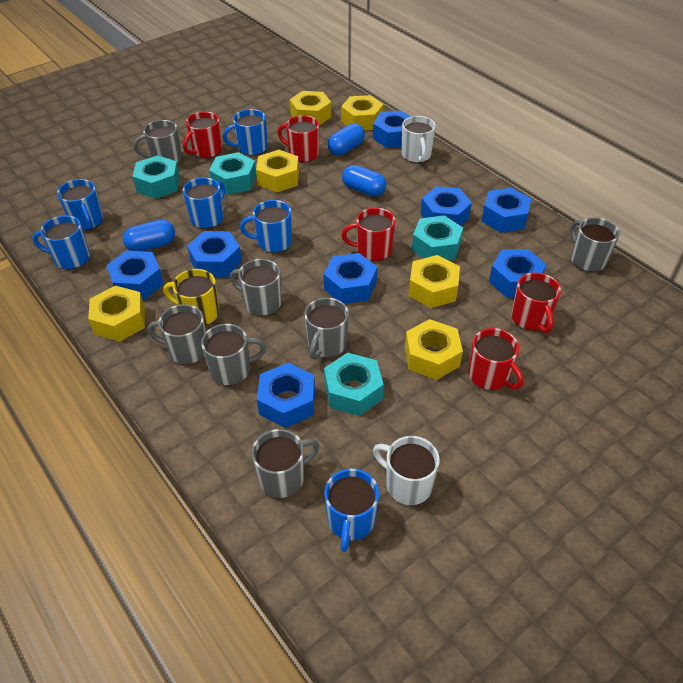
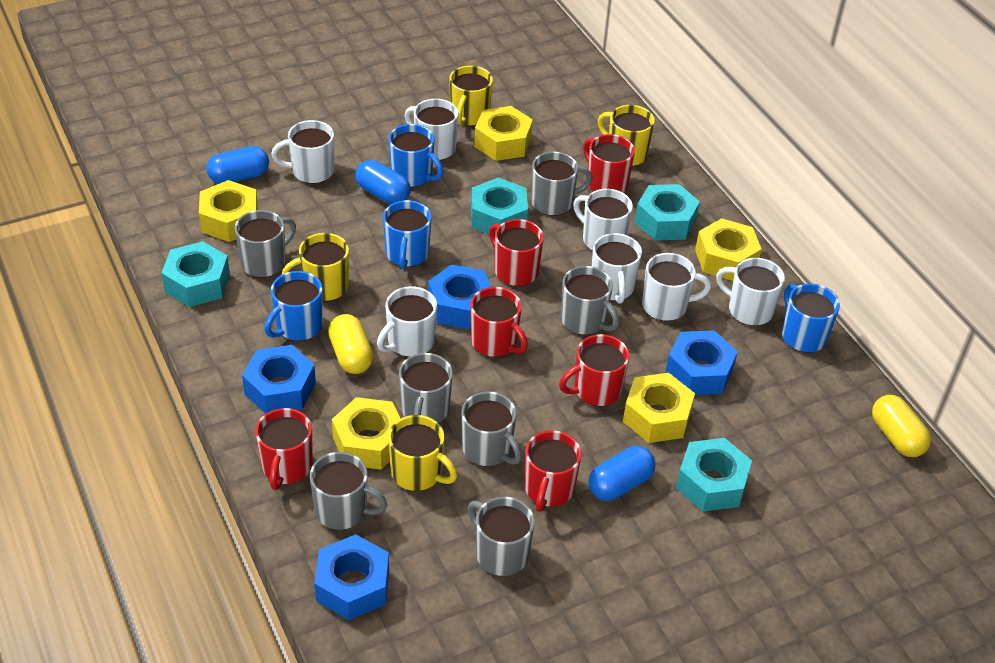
blue mug: [32,215,90,269] [57,179,103,230] [183,177,225,229] [223,109,267,156] [240,200,292,253] [324,469,379,552] = 6 -> [264,271,323,341] [383,200,432,269] [389,124,444,187] [782,283,840,353] = 4
blue nut: [106,251,164,300] [187,231,242,278] [257,363,315,428] [323,253,377,304] [373,110,411,148] [420,186,472,226] [482,188,531,233] [489,249,547,298] = 8 -> [242,345,316,414] [314,534,389,620] [428,264,491,330] [666,330,738,395] = 4
red mug: [183,112,222,158] [277,115,319,162] [341,208,396,261] [468,328,524,390] [511,272,561,333] = 5 -> [255,408,313,490] [470,287,528,357] [489,219,544,286] [524,430,582,512] [559,334,630,406] [583,134,635,193] = 6
white mug: [373,436,440,505] [401,116,436,163] = 2 -> [271,120,334,184] [377,286,437,357] [405,99,459,160] [573,189,633,251] [592,233,642,304] [642,253,711,321] [716,258,785,326] = 7
yellow capsule: none = 0 -> [328,314,373,374] [872,395,931,457] = 2
yellow mug: [164,269,219,326] = 1 -> [282,233,349,301] [388,415,457,491] [449,66,493,126] [598,105,655,166] = 4
yellow nut: [88,286,145,342] [256,150,299,192] [290,91,331,126] [341,95,383,130] [405,319,463,380] [408,255,460,308] = 6 -> [199,180,258,242] [332,397,401,470] [474,106,533,161] [623,373,695,443] [695,218,762,281] = 5

